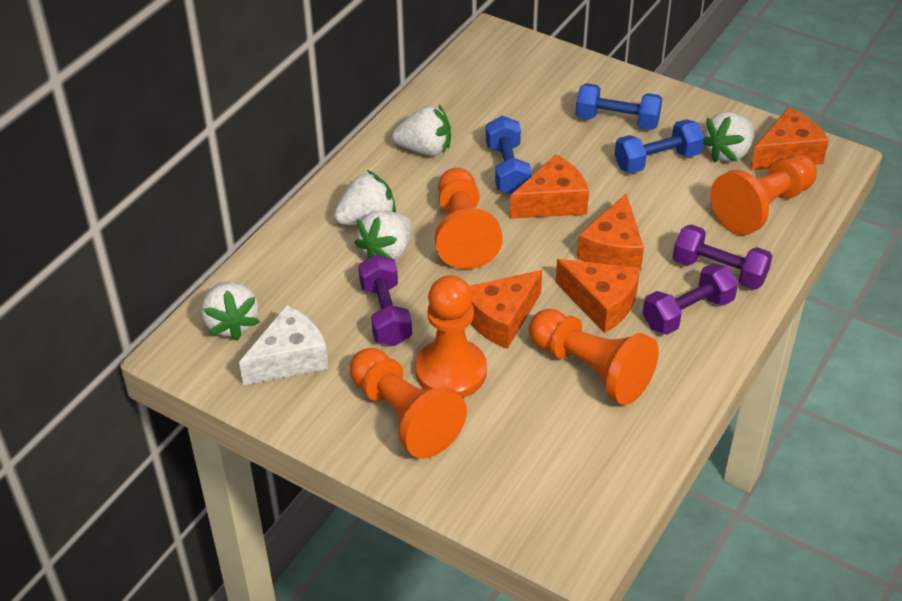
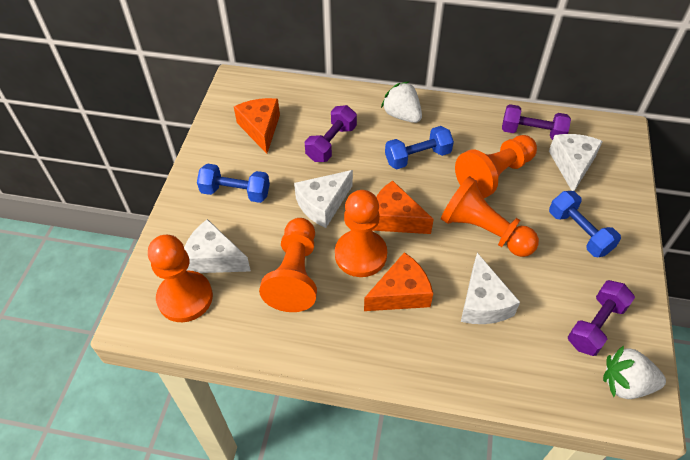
orange cheese: [470,270,542,349] [510,154,589,219] [556,259,640,333] [577,194,644,271] [750,107,829,170] = 5 -> [234,98,280,154] [364,252,433,311] [372,181,434,234] = 3
white cheese: [239,305,329,385] = 1 -> [184,219,251,273] [294,170,353,228] [461,253,520,324] [549,134,603,191] = 4
white strawberry: [201,281,260,340] [334,170,396,225] [354,211,412,261] [392,105,451,156] [703,112,754,163] = 5 -> [381,82,422,123] [603,345,666,399] = 2

